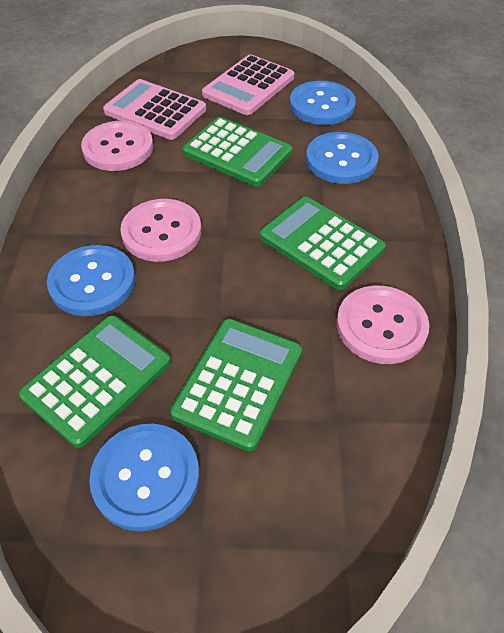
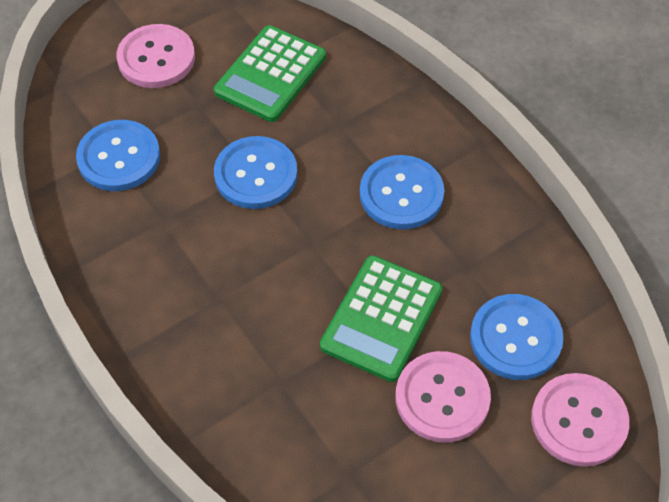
green calculator: [19,315,171,448] [170,319,302,451] [183,117,292,187] [260,197,386,290] = 4 -> [214,25,326,122] [320,255,442,382] = 2
pink calculator: [103,79,206,140] [202,54,294,115] = 2 -> none = 0

